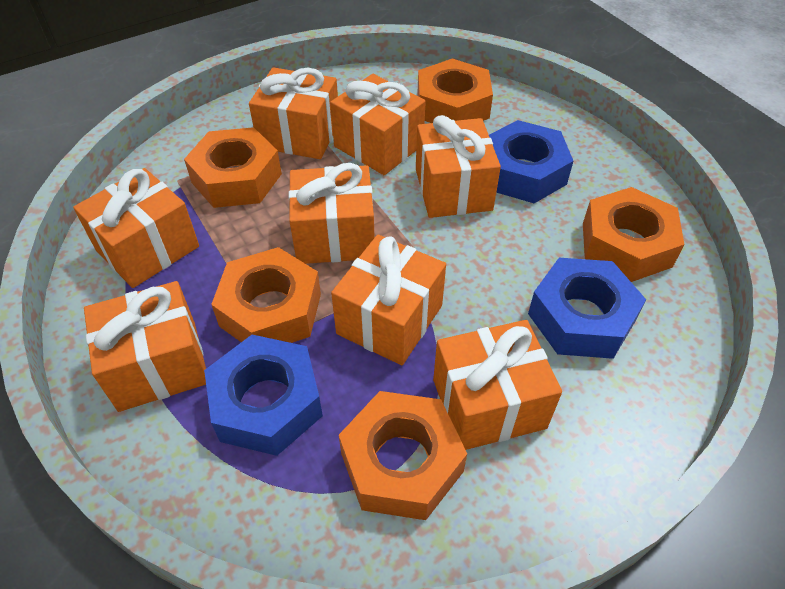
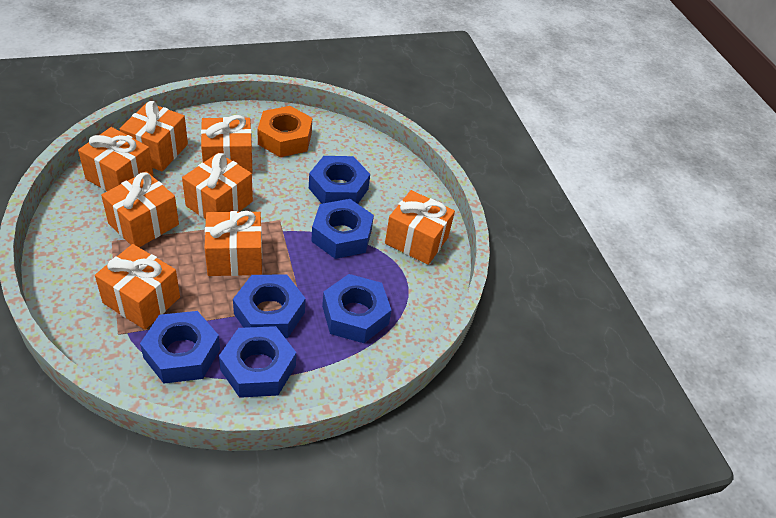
blue nut: [204,335,323,456] [489,120,573,203] [528,258,646,359] = 3 -> [140,311,220,384] [219,326,296,398] [233,275,306,338] [309,156,370,204] [311,199,374,259] [322,274,391,343] = 6
orange nut: [184,127,282,208] [211,247,321,343] [339,391,467,520] [417,59,493,123] [583,187,685,282] = 5 -> [257,106,312,157] = 1

